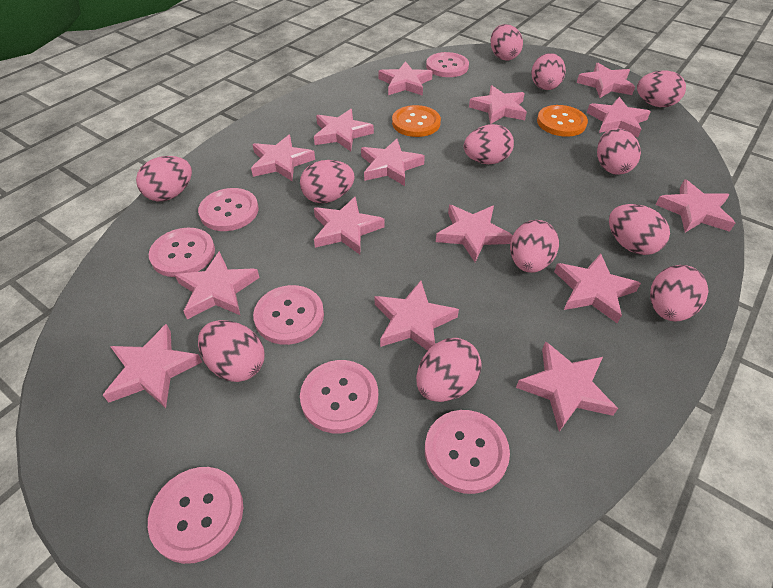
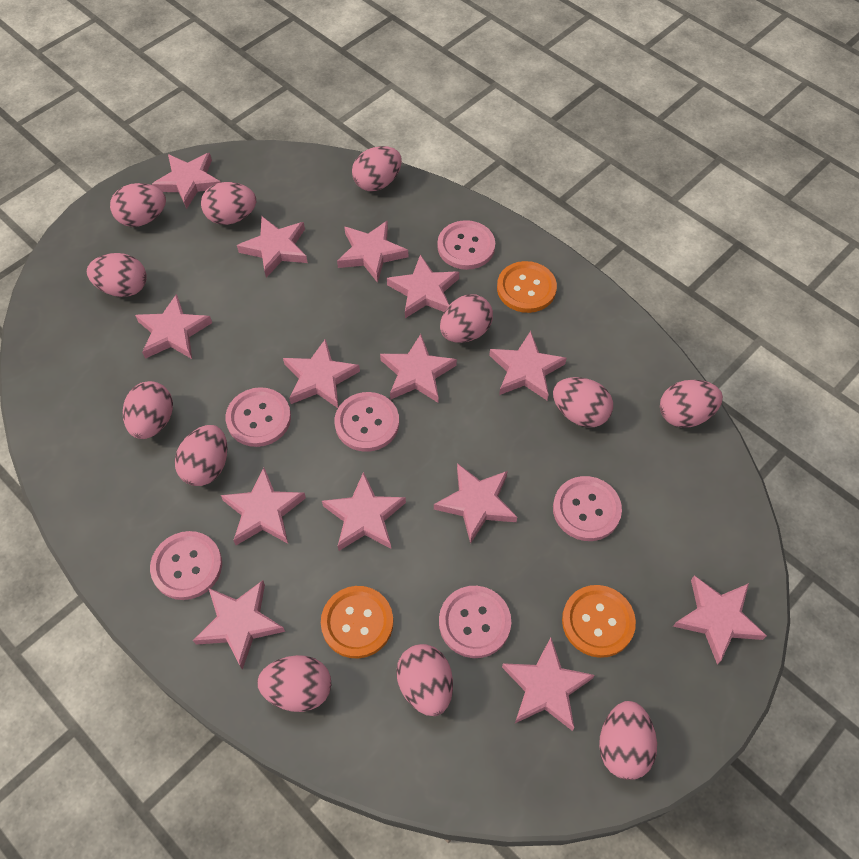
orange button: [392,105,441,137] [537,105,588,137] = 2 -> [321,586,393,658] [497,261,557,313] [562,585,636,658] = 3
pink button: [148,467,243,564] [149,228,215,277] [198,188,259,231] [253,285,324,345] [300,360,378,434] [425,410,510,494] [426,52,469,77] = 7 -> [150,531,222,600] [225,387,291,447] [335,392,399,452] [437,220,495,270] [439,586,511,658] [553,476,622,541] = 6
pink star: [103,324,202,408] [175,251,260,319] [251,135,315,181] [314,109,374,151] [314,196,384,254] [361,139,425,186] [374,281,459,351] [378,61,433,96] [436,205,513,262] [469,85,527,124] [516,341,618,432] [554,253,641,323] [577,63,635,98] [587,97,651,138] [655,179,735,232] = 15 -> [135,294,212,359] [152,153,221,209] [193,580,285,670] [221,468,306,545] [237,216,308,278] [283,338,360,408] [322,472,406,551] [337,220,408,283] [380,334,457,403] [387,254,459,318] [434,463,517,544] [489,331,567,400] [502,637,595,731] [673,575,767,665] = 14

